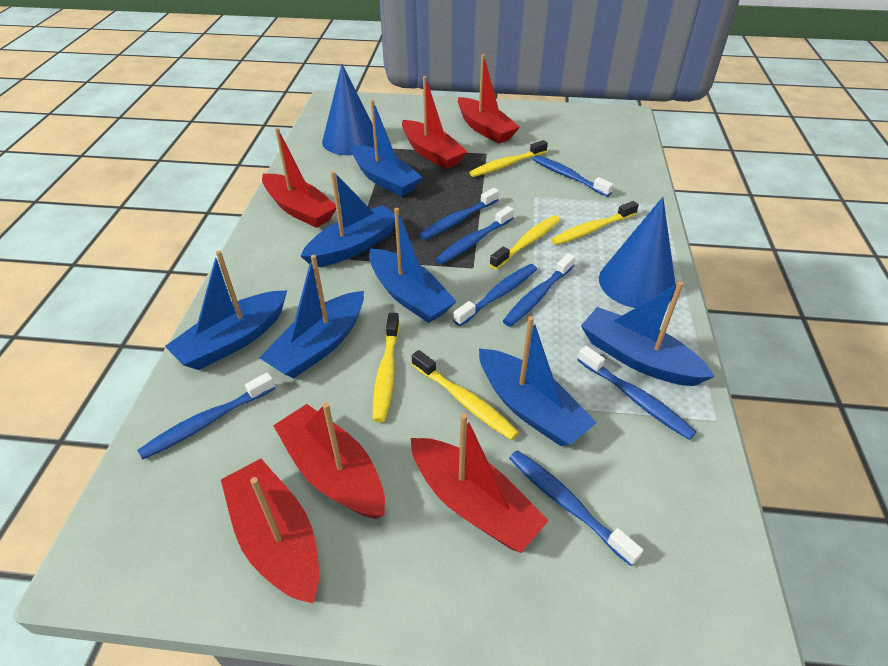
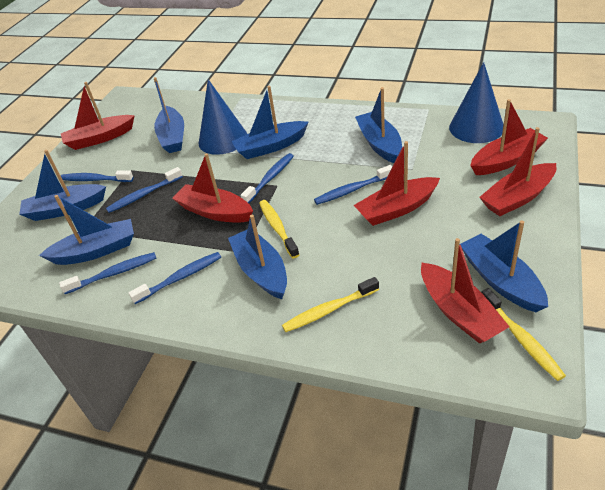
blue toothbrush: [137,372,275,459] [419,188,499,240] [436,206,514,264] [453,264,537,326] [503,253,575,327] [509,450,643,566] [533,155,614,197] [578,346,696,440] = 8 -> [59,252,157,294] [61,170,134,182] [106,167,183,213] [129,252,221,304] [241,153,294,203] [314,165,393,205] = 6
yellow toothbrush: [373,313,400,422] [412,350,519,440] [469,140,548,177] [489,215,561,269] [551,201,639,245] = 5 -> [259,200,300,258] [282,277,379,332] [481,288,566,381] = 3

